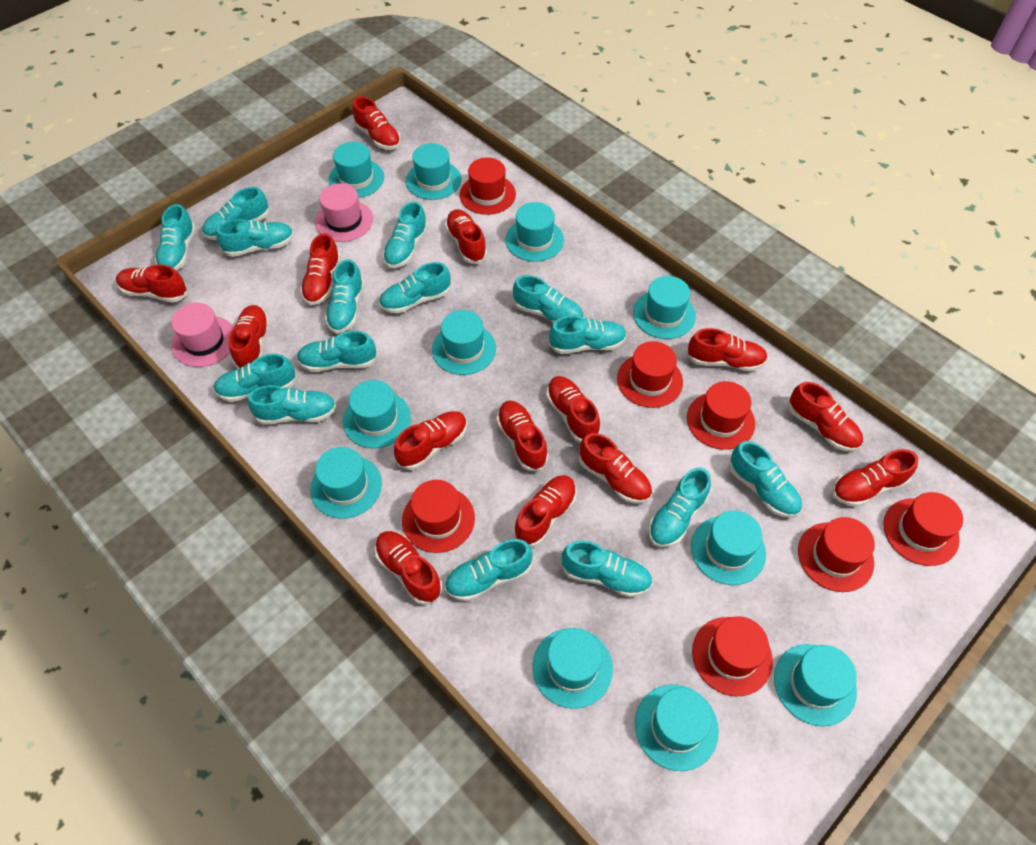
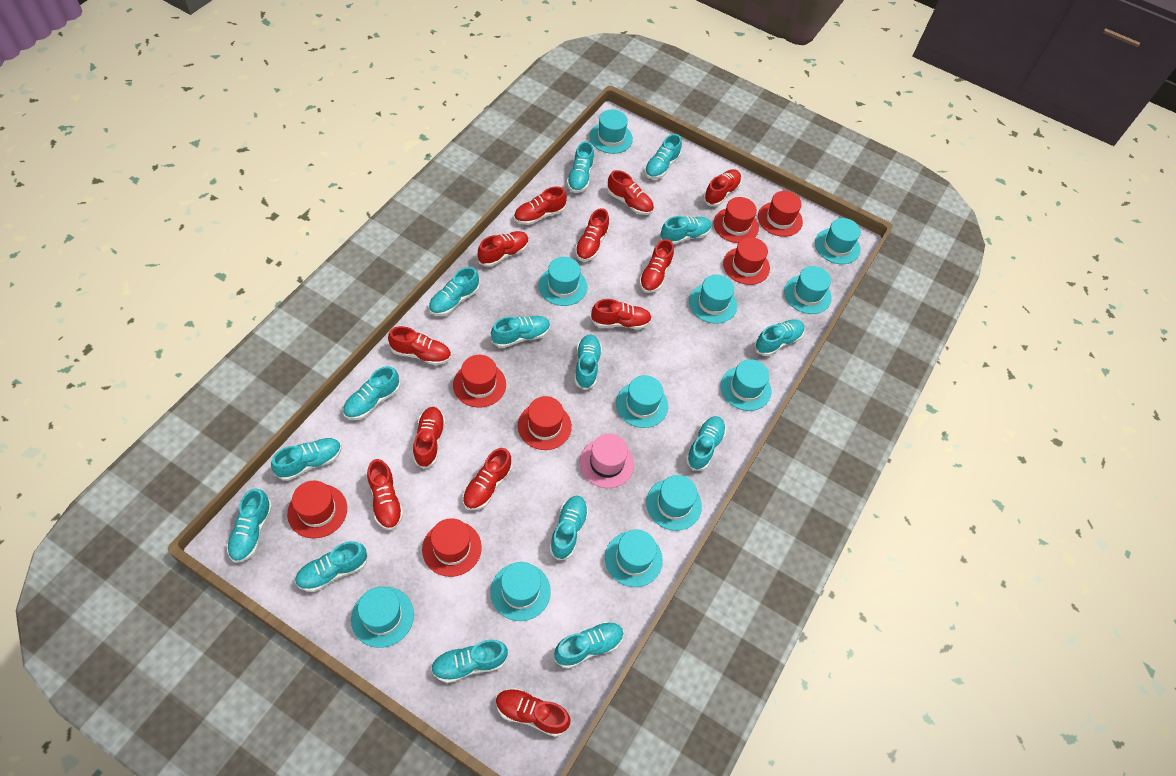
pink hat: [171,303,234,367] [315,183,373,242] = 2 -> [579,434,634,488] = 1
red shoe: [116,265,188,303] [229,305,269,369] [300,233,341,305] [352,97,401,150] [375,531,443,605] [394,411,467,470] [445,209,487,264] [496,401,549,471] [514,475,577,547] [546,376,601,443] [579,433,652,503] [687,328,768,371] [788,382,863,452] [832,449,918,507] = 14 -> [367,459,403,530] [388,326,451,365] [413,407,445,469] [463,448,512,510] [478,231,529,267] [496,688,571,737] [514,186,567,225] [575,208,609,261] [591,299,652,329] [607,170,654,215] [639,239,674,293] [704,169,742,207] = 12

